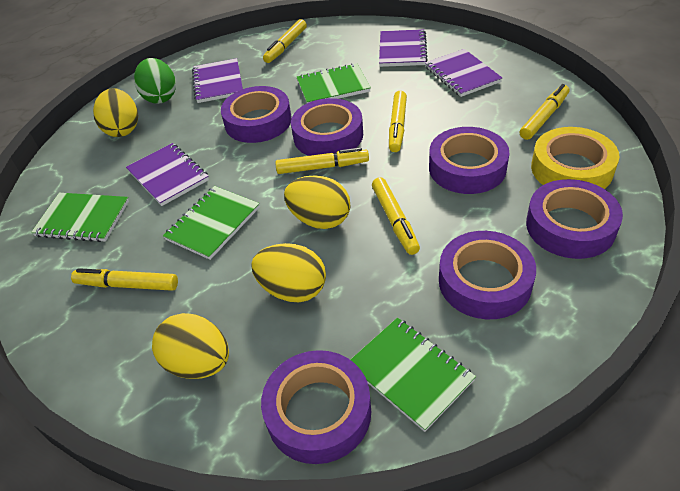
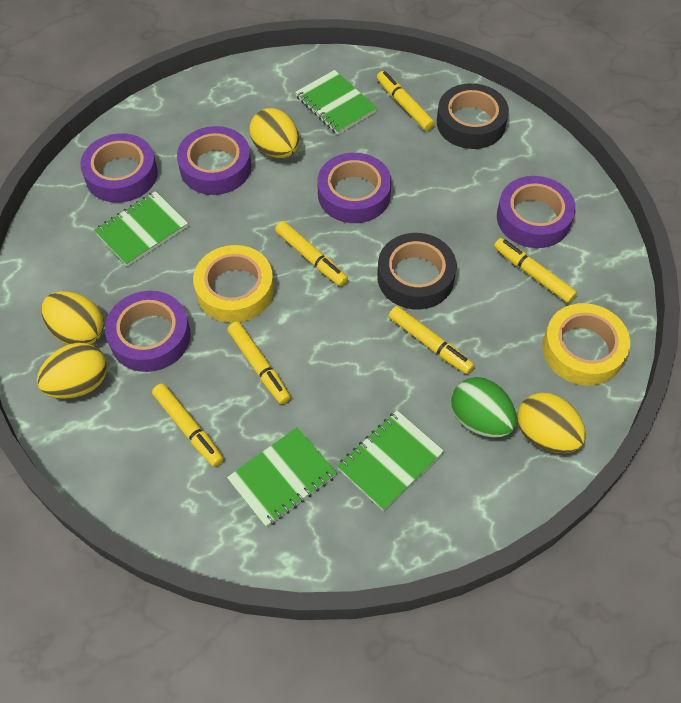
black tape: none = 0 -> [377,233,457,309] [437,83,509,149] = 2
purple notebook: [126,143,209,206] [192,58,243,103] [379,29,428,67] [425,49,502,97] = 4 -> none = 0
purple tape: [221,86,292,143] [261,350,371,464] [291,98,363,156] [429,127,509,194] [439,231,536,319] [526,179,623,259] = 6 -> [80,133,158,203] [105,291,190,372] [177,126,252,195] [317,153,391,223] [497,176,576,248] = 5
yellow tape: [531,127,619,189] = 1 -> [193,245,274,323] [542,303,630,385] = 2

